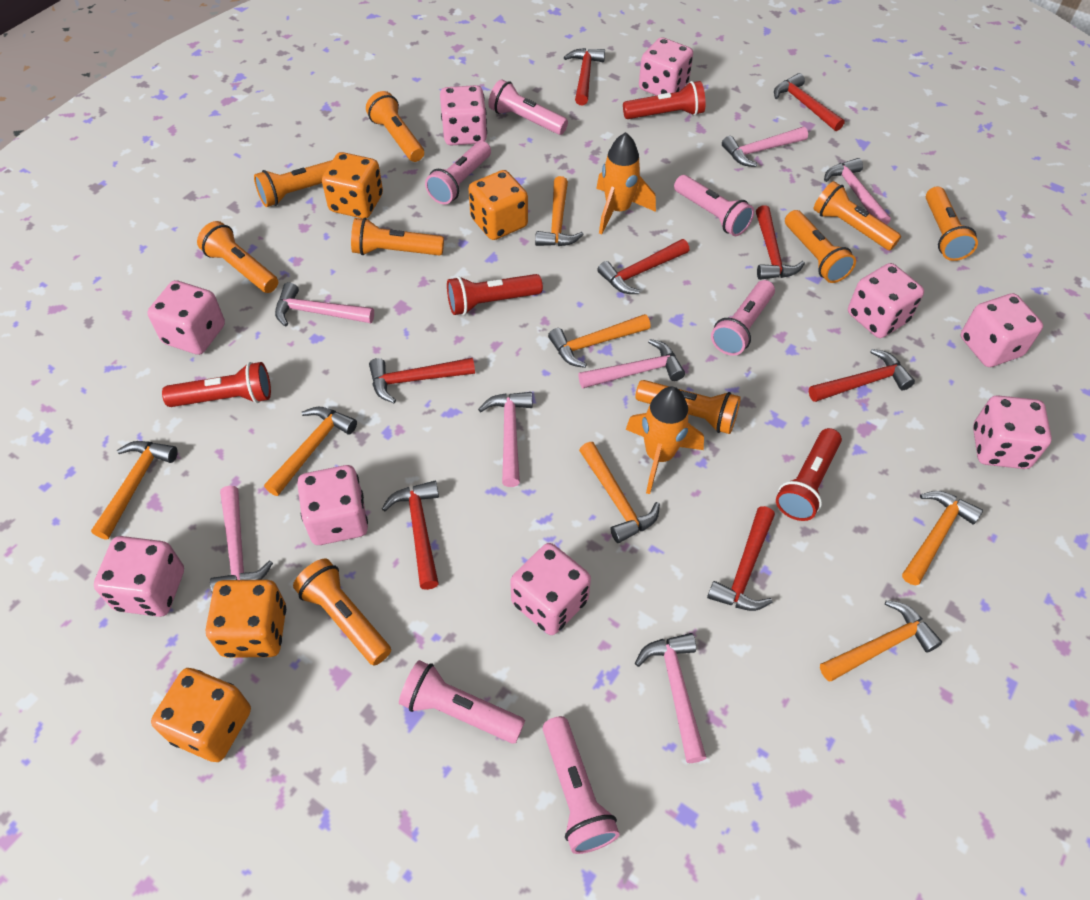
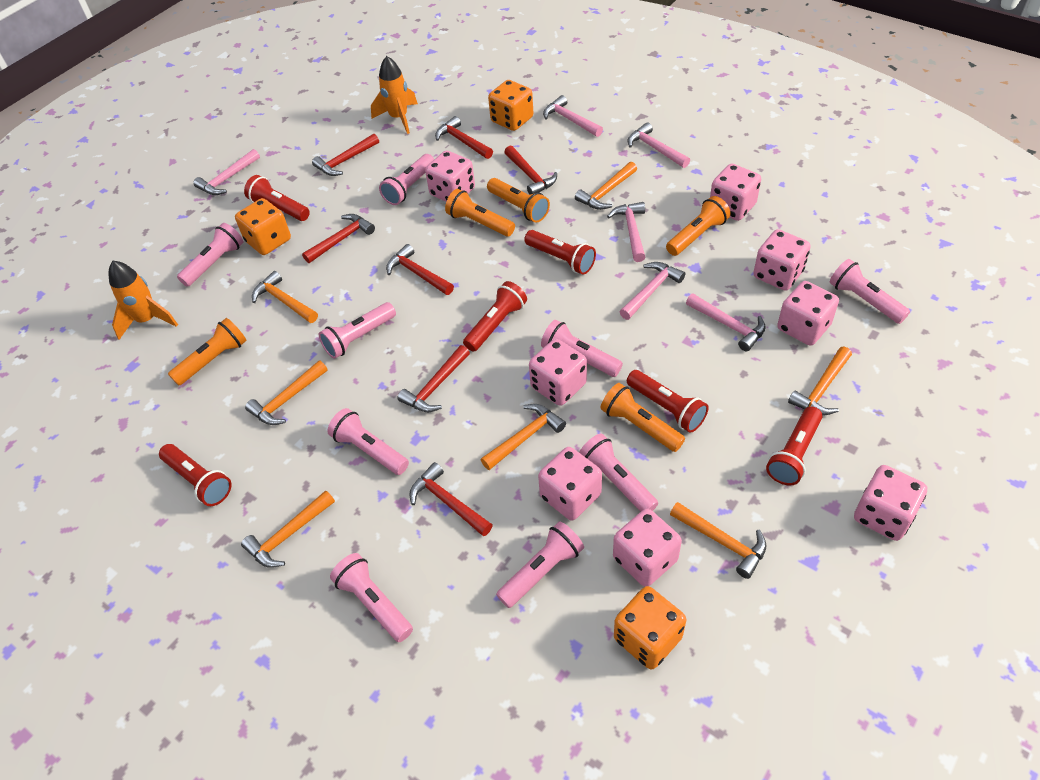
orange dice: [151,668,251,762] [206,580,286,658] [322,152,383,219] [468,170,528,240] = 4 -> [235,198,291,255] [488,80,533,131] [614,586,686,670] = 3
orange flashlight: [197,221,278,293] [254,160,332,207] [293,558,391,666] [351,218,444,256] [366,91,424,162] [635,380,741,434] [785,210,856,283] [813,181,901,250] [926,186,978,261] = 9 -> [168,318,246,386] [445,189,515,237] [487,178,550,223] [601,383,685,452] [666,196,731,256] = 5
pink dice: [94,536,184,617] [147,280,225,355] [297,465,368,545] [440,85,487,145] [510,543,591,635] [639,37,693,96] [848,263,924,338] [961,293,1043,367] [973,395,1052,469] = 9 -> [425,150,475,202] [529,339,587,406] [538,447,602,520] [613,509,682,587] [710,164,761,221] [753,229,811,291] [777,281,839,346] [854,465,927,541] = 8
pink flashlight: [399,660,525,743] [425,141,491,205] [488,79,568,135] [543,716,620,854] [674,175,754,236] [711,280,775,356] = 6 -> [177,223,243,287] [319,302,396,359] [328,408,409,475] [330,553,413,642] [379,154,434,205] [496,521,584,608] [541,320,623,377] [579,434,658,512] [830,259,910,324] = 9
pink hammer: [210,486,273,593] [275,282,374,327] [478,392,532,487] [578,339,685,388] [635,633,706,763] [722,127,808,167] [824,158,891,225] = 7 -> [193,149,260,195] [543,95,603,137] [607,202,645,262] [620,262,685,320] [627,122,690,168] [686,293,766,352] = 6
red flashlight: [162,362,271,407] [447,274,543,315] [623,81,705,119] [776,428,842,521] = 4 -> [159,444,232,506] [244,175,310,221] [463,281,527,352] [524,230,596,275] [627,370,709,433] [766,407,822,486] = 6
red hammer: [369,358,475,403] [382,481,439,590] [564,48,605,105] [597,239,689,294] [707,506,775,611] [756,205,805,280] [774,73,845,131] [809,349,915,402] = 8 -> [302,214,375,263] [312,134,379,176] [386,244,454,295] [397,345,470,412] [409,462,493,536] [435,116,493,159] [504,146,557,195] = 7

